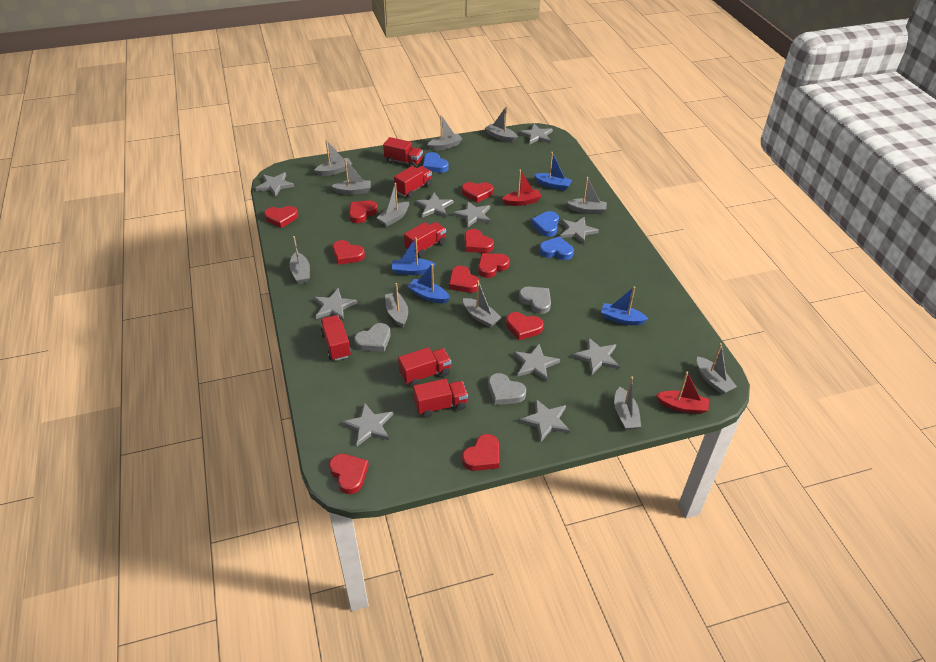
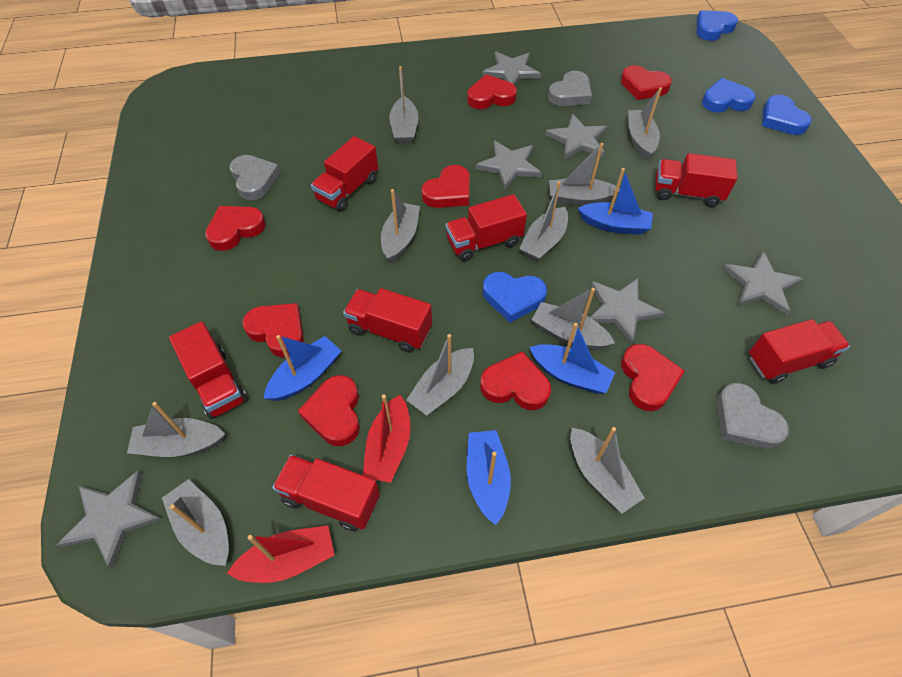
blue heart: [423,152,449,173] [531,211,559,237] [539,237,574,260] = 3 -> [483,272,547,323] [697,10,738,41] [702,78,756,113] [762,95,812,135] = 4
grey boat: [289,236,310,284] [314,140,352,176] [332,159,371,195] [377,183,409,226] [385,283,408,328] [427,115,462,151] [463,280,502,327] [485,107,518,142] [566,177,607,214] [614,376,641,430] [697,343,737,394] = 11 -> [127,402,225,457] [162,479,229,566] [381,189,420,262] [389,66,418,144] [407,334,474,416] [519,181,568,261] [532,288,615,350] [549,143,620,206] [570,427,644,513] [628,87,662,160] = 10
grey star: [255,172,294,197] [313,288,357,321] [342,403,393,446] [415,193,454,217] [453,201,491,228] [513,344,560,381] [519,124,553,145] [519,399,570,442] [560,217,599,244] [572,338,620,375] = 10 -> [57,470,162,568] [476,141,542,190] [482,52,541,85] [545,114,608,159] [590,278,665,344] [723,251,803,315] = 6
red heart: [264,206,298,228] [329,454,369,494] [332,240,365,265] [349,201,378,223] [449,266,480,293] [462,182,493,203] [462,434,499,471] [465,229,494,253] [478,253,510,278] [506,312,544,340] = 10 -> [205,206,266,251] [242,303,304,357] [298,375,360,446] [422,165,470,208] [467,74,517,109] [480,351,551,410] [621,65,672,100] [621,344,685,411] = 8
red truck: [320,315,351,361] [383,137,423,167] [394,166,432,198] [398,347,451,387] [404,222,446,257] [413,379,468,418] = 6 -> [169,321,248,419] [272,454,380,531] [311,136,378,212] [343,288,432,353] [446,194,527,261] [655,153,737,207] [749,319,850,384] = 7

